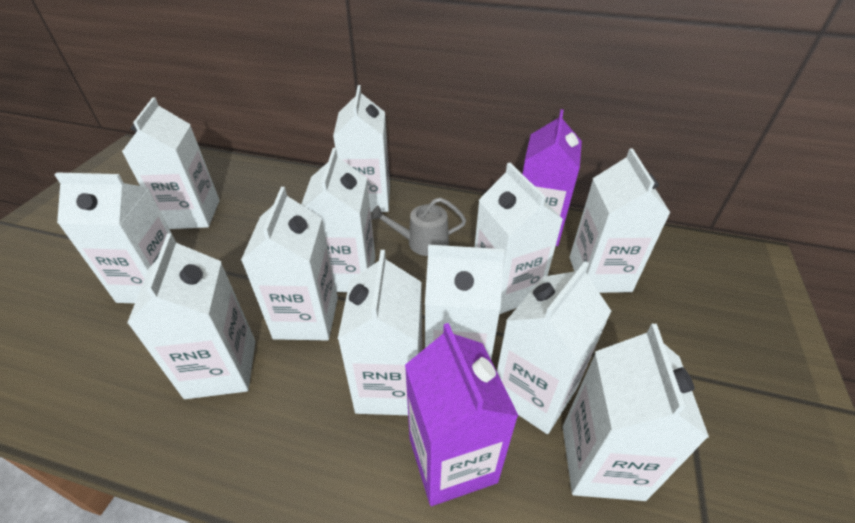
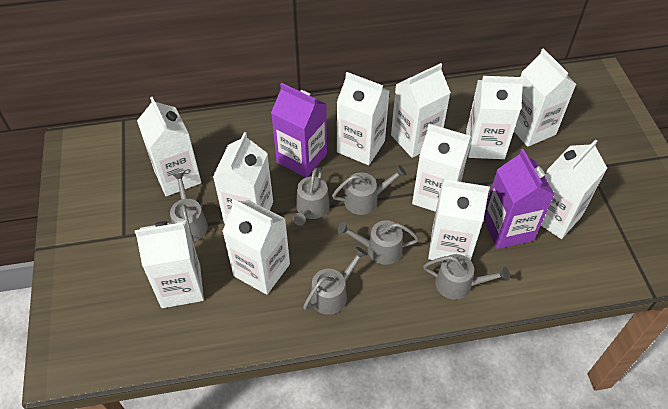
grey watering can: [371,198,466,256] = 1 -> [170,172,208,242] [293,167,330,226] [303,247,368,315] [332,165,407,215] [337,220,419,265] [423,254,510,300] = 6
white carton: [54,172,171,303] [122,97,220,229] [127,233,256,399] [241,187,338,340] [301,148,375,292] [333,85,390,212] [338,250,422,415] [425,245,505,359] [475,163,563,314] [497,261,611,434] [563,324,709,501] [570,148,670,293] = 12 -> [135,220,204,308] [137,97,201,196] [213,132,273,224] [222,199,290,295] [337,72,390,165] [391,63,451,158] [412,124,472,212] [428,179,490,262] [466,76,524,159] [514,48,576,147] [541,140,607,239] = 11

